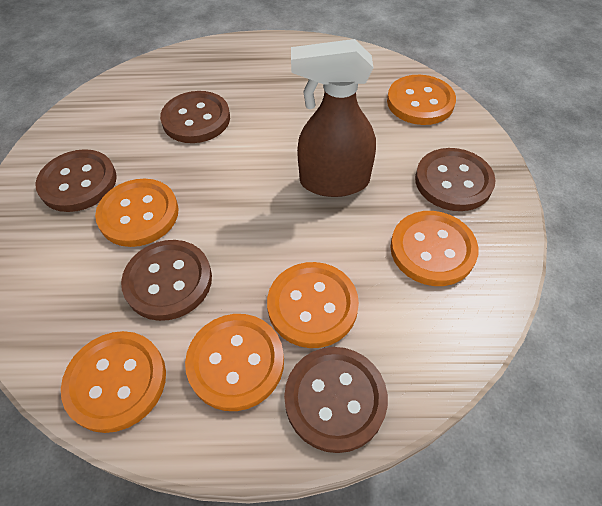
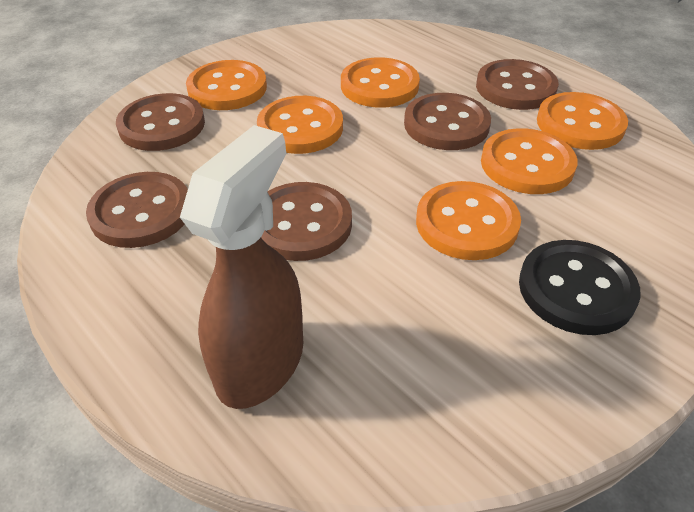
black button: none = 0 -> [519,240,641,335] = 1

